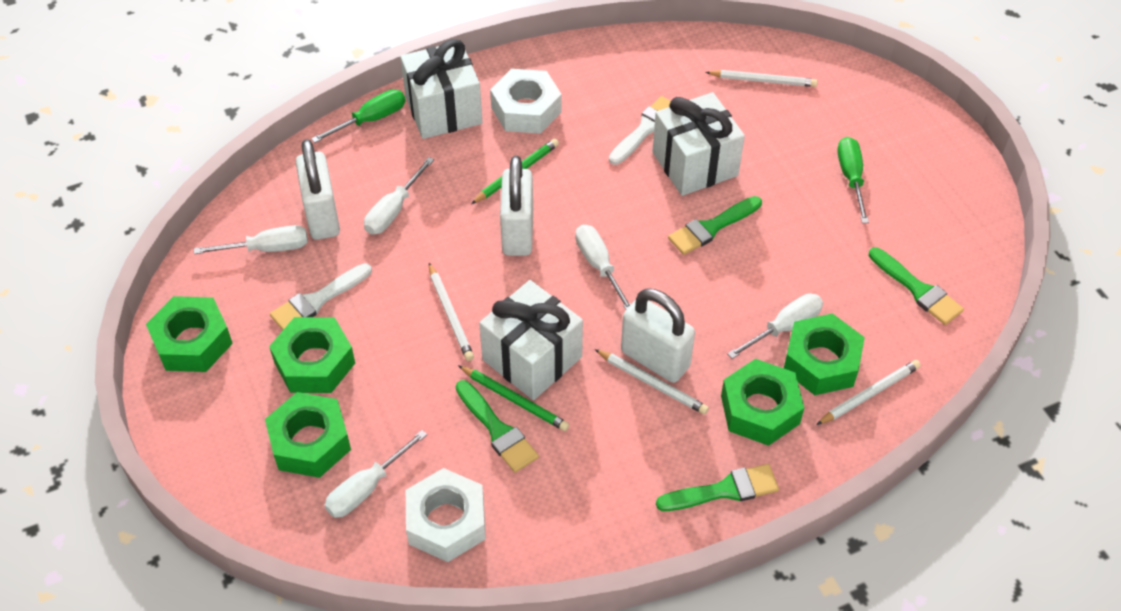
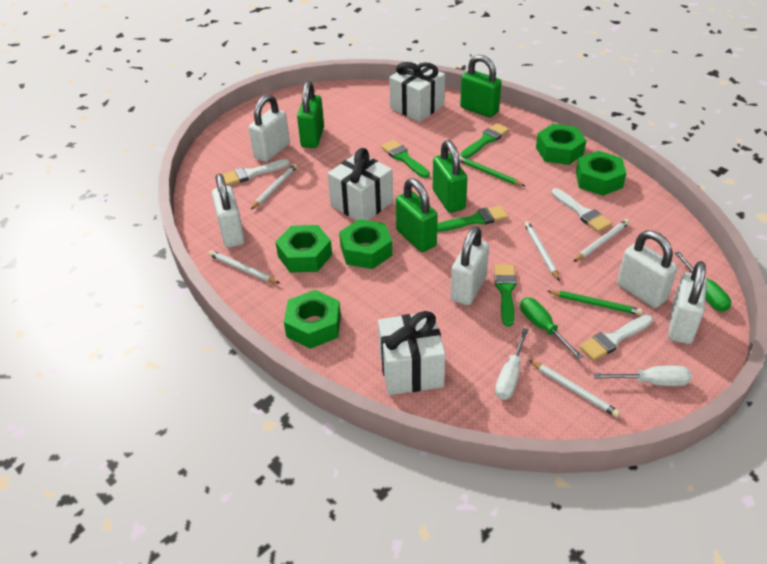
green padlock: none = 0 -> [297,81,324,148] [396,178,438,252] [433,140,467,213] [460,55,502,118] = 4
white brush: [270,263,372,330] [609,96,671,165] = 2 -> [222,159,290,186] [551,188,612,232] [579,315,653,361] = 3
white nut: [406,468,486,562] [490,69,562,134] = 2 -> none = 0
white padlock: [296,139,340,240] [500,156,533,256] [621,288,695,383] = 3 -> [212,174,245,248] [249,94,290,162] [451,226,489,305] [617,230,678,308] [668,261,707,344] = 5
white pencil: [429,263,474,361] [594,349,709,415] [705,70,818,87] [816,360,921,425] = 4 -> [209,250,280,284] [251,163,298,209] [524,221,560,281] [529,360,620,417] [573,219,630,262] = 5
white screwdriver: [194,225,308,254] [325,430,427,518] [364,157,434,235] [575,225,631,310] [727,293,823,359] = 5 -> [495,328,529,400] [594,366,692,386] = 2

